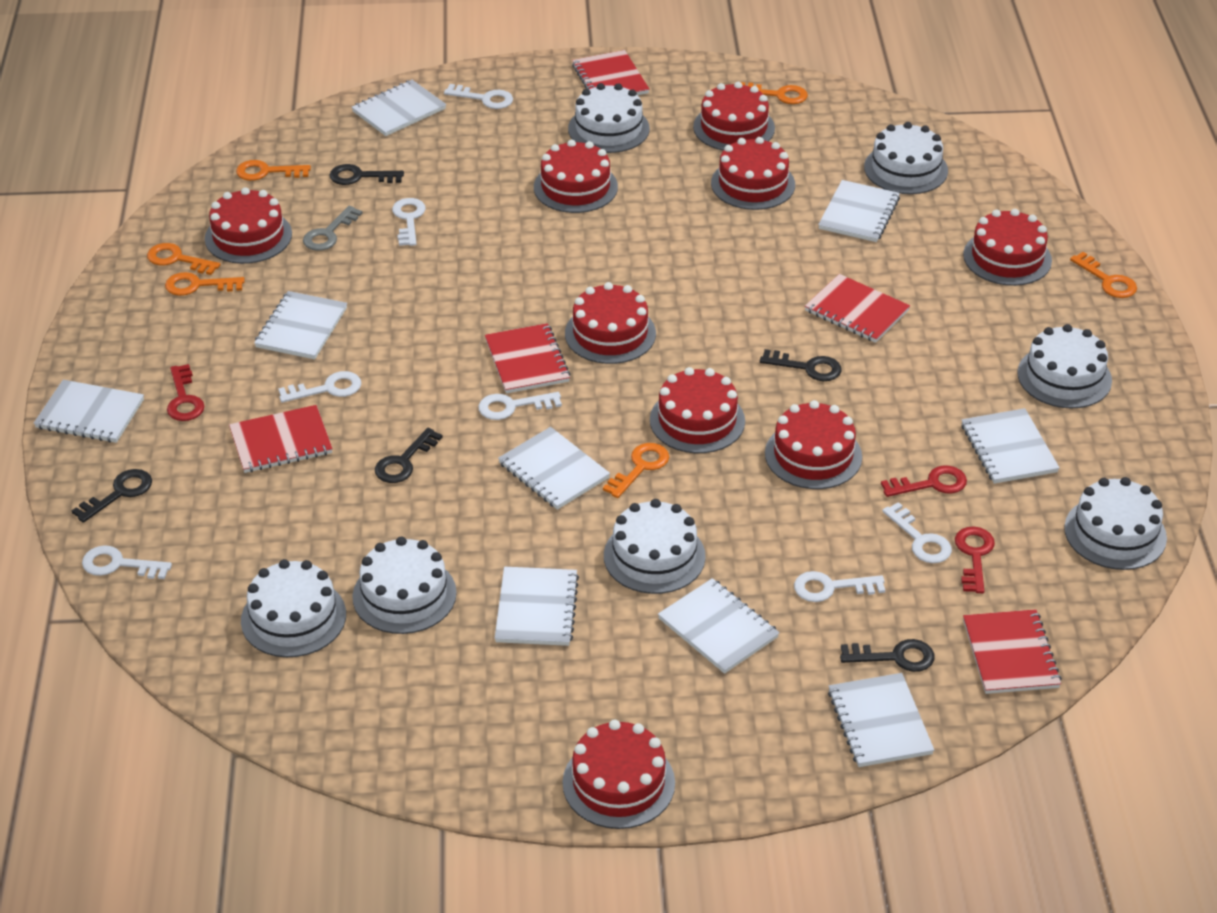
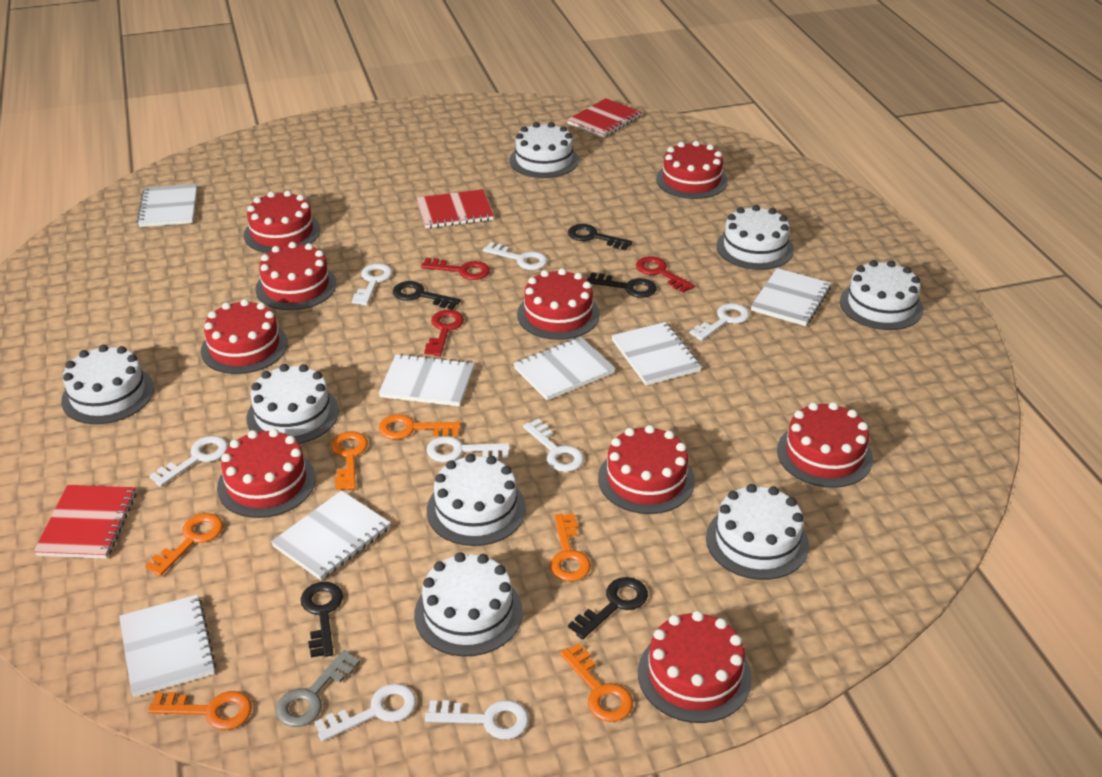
red notebook: [229,405,333,473] [485,323,570,394] [572,50,649,95] [805,274,910,343] [963,609,1062,694] = 5 -> [34,485,137,559] [416,189,494,228] [567,98,642,138] = 3
white cake: [241,559,346,657] [352,537,457,634] [568,83,650,153] [604,499,706,594] [864,122,948,194] [1017,324,1112,409] [1064,477,1167,570] = 7 -> [61,345,154,424] [246,364,339,444] [414,552,523,657] [427,454,526,546] [510,122,579,178] [706,484,809,580] [716,205,794,270] [840,260,923,330] = 8
white key: [82,545,172,579] [278,371,361,403] [392,198,426,246] [444,84,513,109] [478,392,562,420] [794,571,885,602] [882,502,952,563] = 7 -> [149,436,228,487] [315,683,416,742] [352,263,393,306] [425,700,529,739] [427,436,510,462] [483,242,548,270] [523,419,584,472] [689,303,750,341] = 8
white notebook: [34,380,144,443] [254,291,347,359] [352,80,446,136] [495,567,579,646] [498,427,610,510] [658,578,779,674] [818,180,900,242] [828,673,934,767] [961,408,1060,484] = 9 -> [119,595,216,697] [137,184,197,227] [271,490,391,580] [379,354,474,407] [513,337,616,400] [611,322,702,385] [751,268,831,326] = 7

